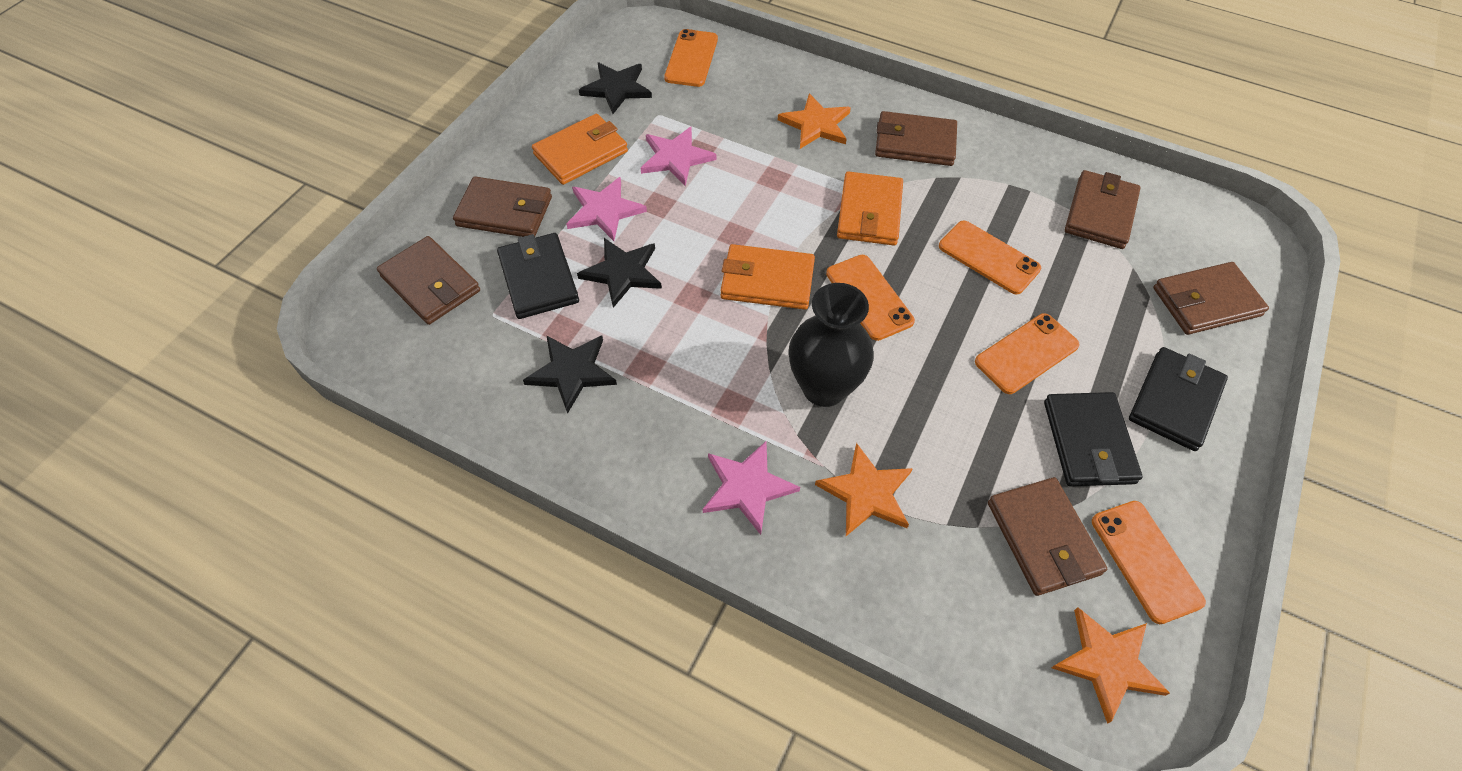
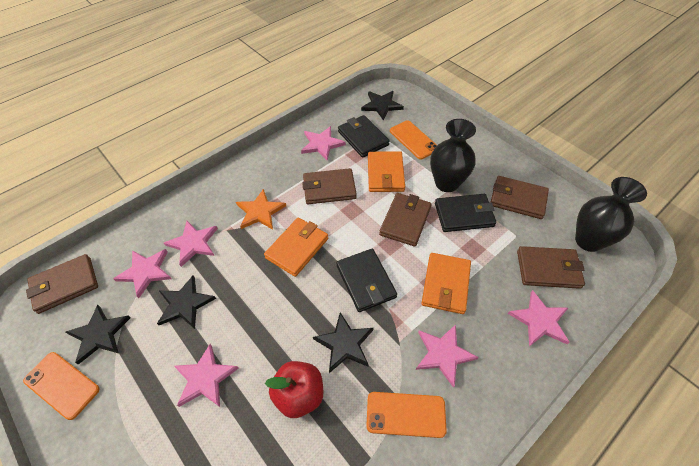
black star: [523,335,617,414] [577,238,662,308] [579,63,652,114] = 3 -> [66,305,130,365] [157,275,216,329] [313,312,374,373] [361,91,404,120] = 4
black vase: [789,283,874,407] = 1 -> [430,119,476,192] [575,177,647,252] = 2
brown wallet: [377,236,480,325] [453,177,552,237] [875,111,957,166] [988,477,1107,596] [1065,170,1141,249] [1153,262,1269,335] = 6 -> [26,254,98,314] [302,168,357,204] [379,193,432,247] [490,176,549,219] [517,246,585,289] = 5
orange phone: [664,29,718,87] [826,255,915,341] [939,220,1041,294] [975,313,1080,394] [1092,501,1206,624] = 5 -> [23,352,99,420] [366,392,447,438] [390,120,437,159] = 3
orange star: [778,93,851,149] [815,443,913,536] [1051,607,1170,724] = 3 -> [236,189,286,230] = 1
pink star: [566,177,647,241] [640,127,716,186] [703,441,800,535] = 3 -> [113,249,171,298] [164,221,218,267] [174,344,239,407] [301,126,346,161] [416,324,479,388] [508,290,569,347] = 6
red apple: none = 0 -> [265,361,323,418] = 1

